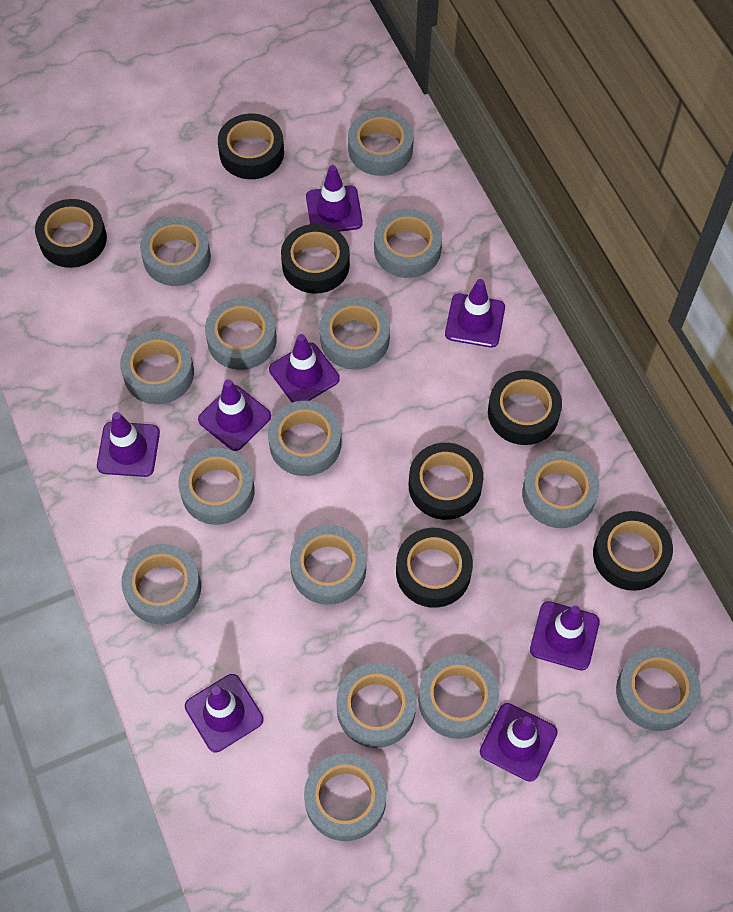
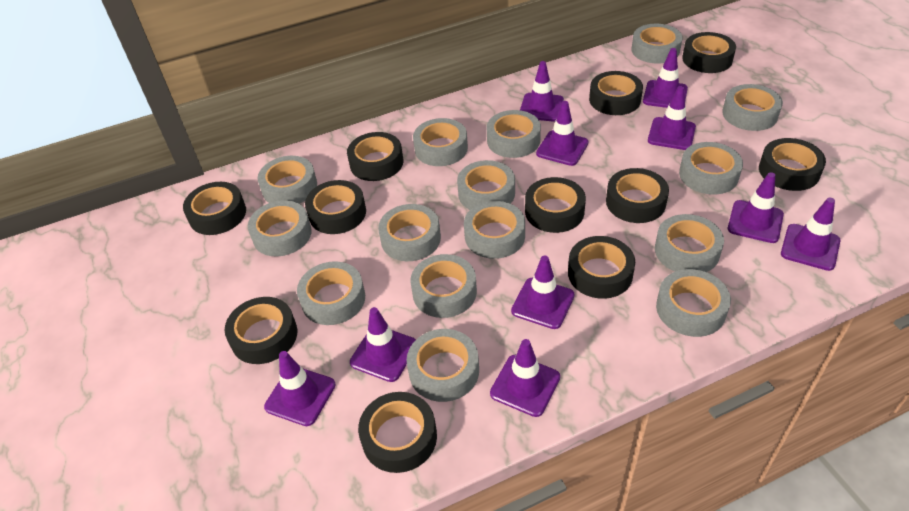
black tape: [35,199,107,268] [218,113,284,179] [281,224,350,294] [396,528,473,608] [409,443,483,520] [488,370,562,445] [593,511,673,591] = 7 -> [183,182,246,235] [225,297,298,364] [305,180,366,234] [347,132,403,181] [358,392,437,473] [525,177,586,233] [568,236,635,299] [589,71,643,115] [606,168,669,223] [682,32,736,73] [759,138,826,191] = 11
purple traffic cone: [97,412,160,477] [185,674,263,752] [198,379,271,451] [269,334,340,403] [306,165,363,232] [445,279,505,348] [480,703,558,782] [530,601,600,671] = 8 -> [264,351,335,426] [350,307,416,382] [490,339,560,417] [511,255,575,329] [520,61,564,121] [536,101,589,166] [643,48,688,108] [648,86,696,150] [728,172,784,243] [781,198,840,271] = 10

